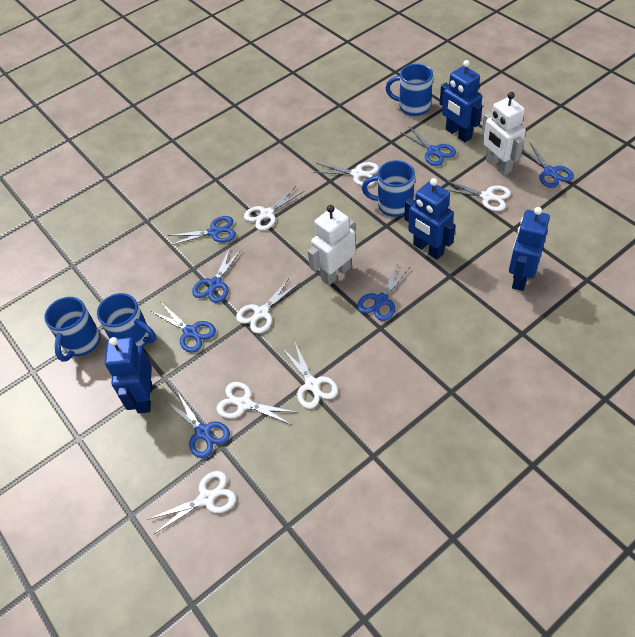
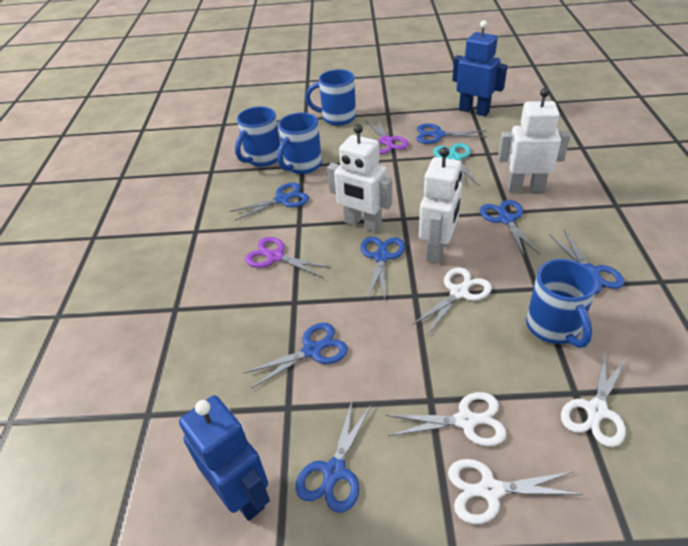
blue robot: [105,337,152,413] [404,178,455,260] [440,60,482,142] [509,207,550,291] = 4 -> [179,395,270,521] [452,20,508,116] = 2
purple scissors: none = 0 -> [245,237,331,278] [365,117,408,154] = 2
turquoise scissors: none = 0 -> [433,143,479,187] = 1
white robot: [308,205,356,285] [482,92,526,175] = 2 -> [327,124,392,232] [419,147,462,263] [498,88,570,192] = 3
white scissors: [147,471,236,534] [216,382,298,425] [236,277,300,334] [244,186,304,231] [282,343,338,409] [313,162,379,186] [445,180,511,211] = 7 -> [386,392,507,446] [412,267,492,335] [448,459,583,524] [561,351,627,447] = 4

